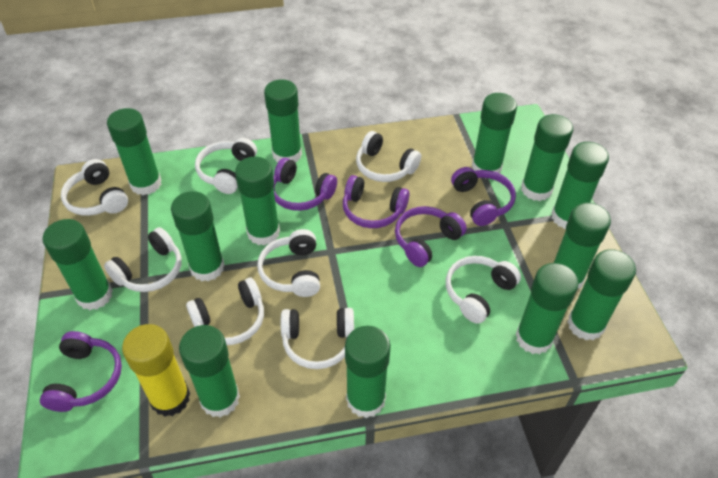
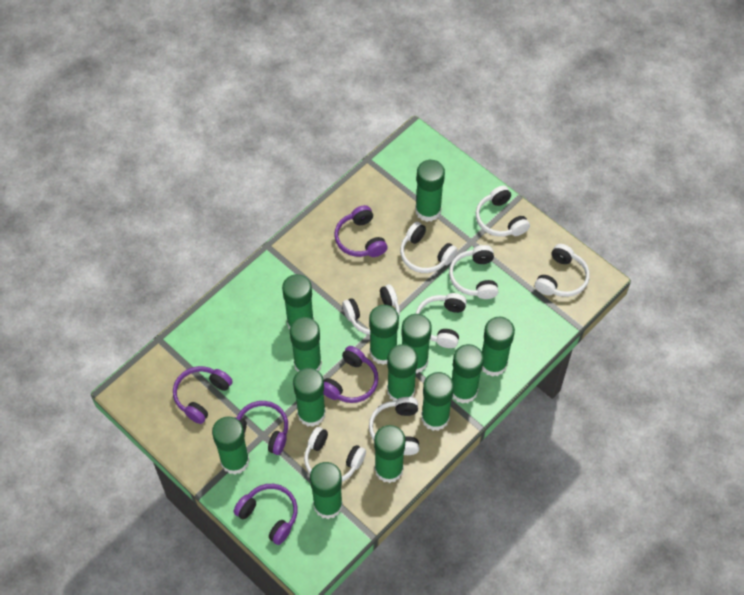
yellow glue stick: [122,324,190,417] = 1 -> none = 0

